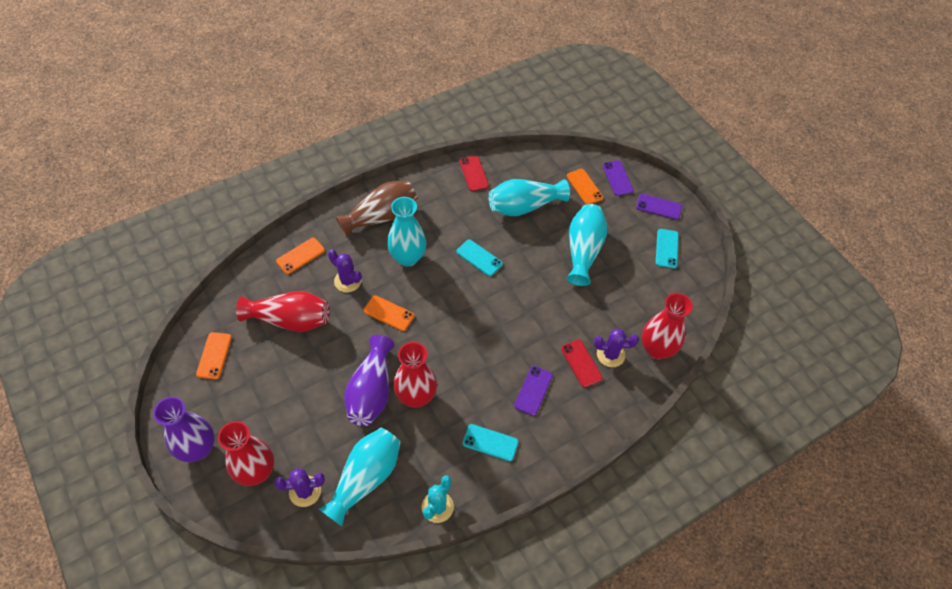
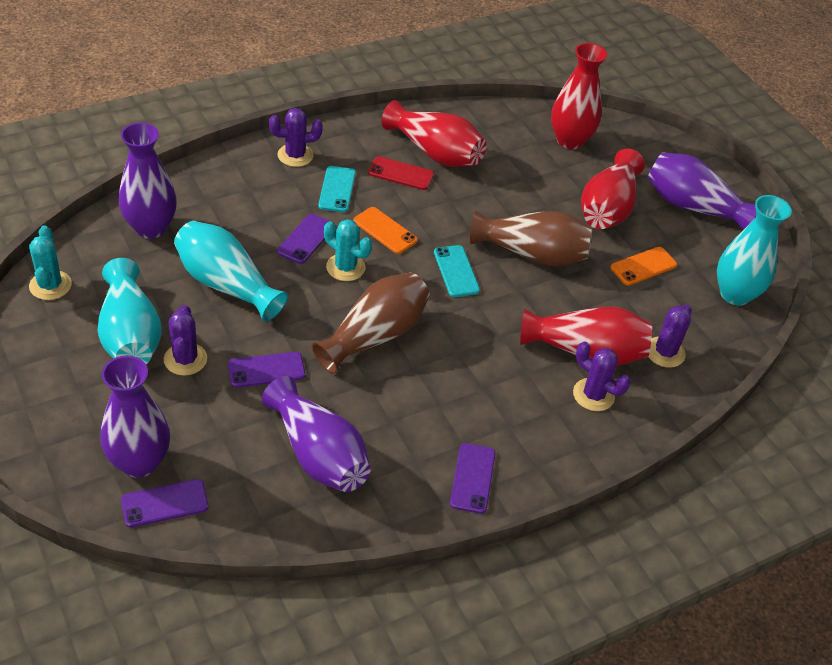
brown vase: [335,181,417,237] = 1 -> [312,273,430,374] [470,211,593,266] = 2
orange phone: [196,332,232,379] [276,238,325,274] [364,295,414,331] [567,169,603,204] = 4 -> [353,207,418,254] [610,247,677,286] = 2
purple cactus: [274,468,325,507] [328,249,362,292] [594,329,639,367] = 3 -> [164,305,207,376] [269,108,323,167] [573,342,631,411] [649,304,692,368] = 4
purple phone: [514,366,553,416] [602,160,634,196] [636,194,682,220] = 3 -> [121,479,208,527] [228,352,305,388] [277,214,329,264] [450,443,495,514] = 4
purple vase: [153,397,215,462] [344,335,394,426] = 2 -> [100,356,170,478] [119,123,177,239] [262,376,371,492] [647,152,756,230] = 4
red phone: [459,156,489,191] [561,339,603,387] = 2 -> [368,156,434,190] = 1
turquoise cactus: [422,475,454,523] = 1 -> [29,225,72,300] [324,219,372,281] = 2
turquoise phone: [456,239,503,276] [463,424,519,461] [656,229,679,268] = 3 -> [318,166,356,212] [434,245,480,297] = 2
turquoise vase: [319,428,401,526] [387,197,426,267] [489,179,570,216] [567,204,608,286] = 4 -> [98,258,161,364] [174,221,288,322] [717,195,792,306] = 3

